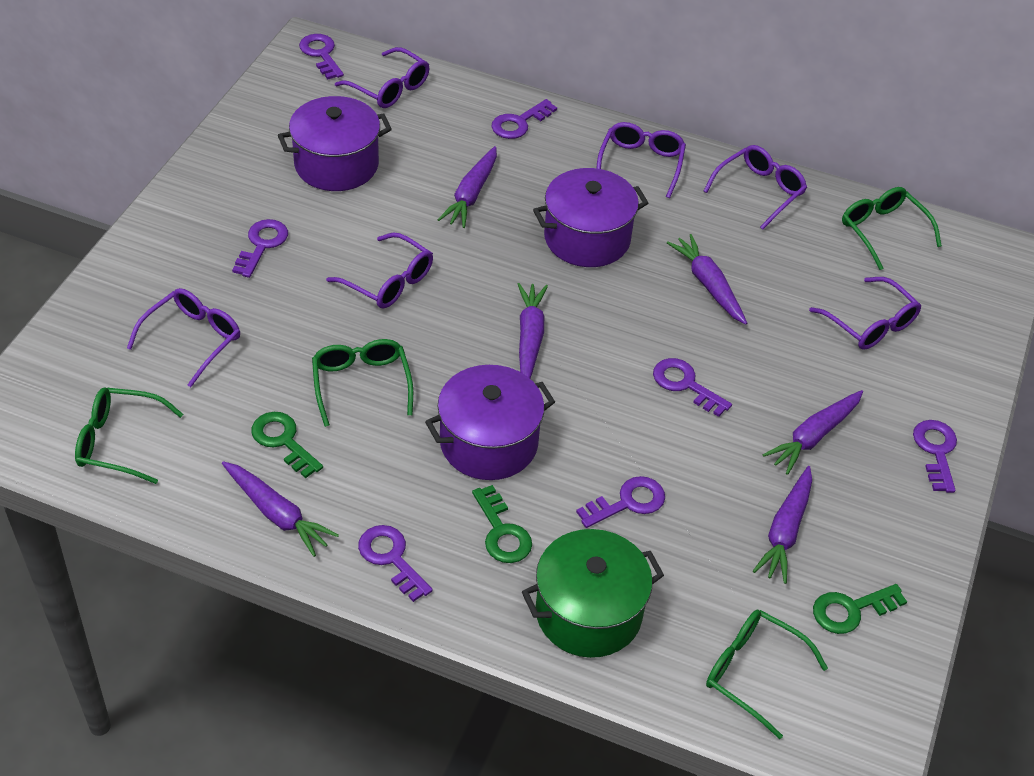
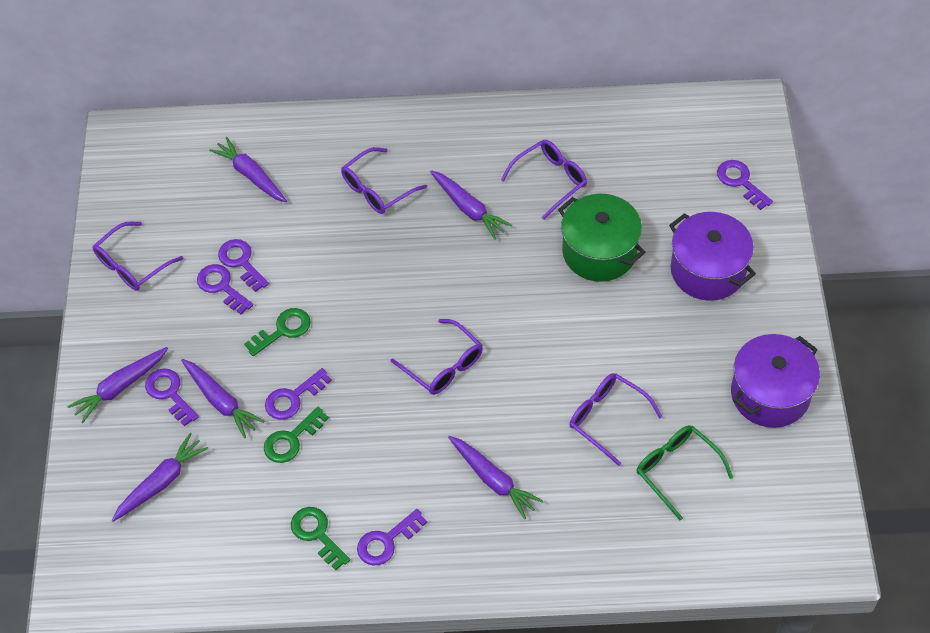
green glasses: [75,387,183,484] [312,339,413,427] [706,610,828,739] [842,187,942,270] = 4 -> [636,425,733,520] = 1
purple glasses: [127,288,240,387] [326,232,433,308] [335,47,429,108] [596,122,686,198] [703,145,807,230] [809,277,921,350] = 6 -> [93,221,183,291] [341,147,427,214] [391,319,483,395] [501,140,587,220] [569,373,663,466] = 5
purple key: [232,219,288,278] [299,34,344,80] [358,525,433,602] [491,99,557,139] [576,476,665,528] [653,358,732,417] [913,420,957,493] = 7 -> [145,368,199,426] [197,264,253,315] [218,239,269,292] [265,368,332,420] [357,509,427,565] [717,160,773,210] = 6
purple pot: [278,96,392,191] [425,365,555,480] [533,168,648,267] = 3 -> [669,212,756,301] [731,334,820,428] = 2

